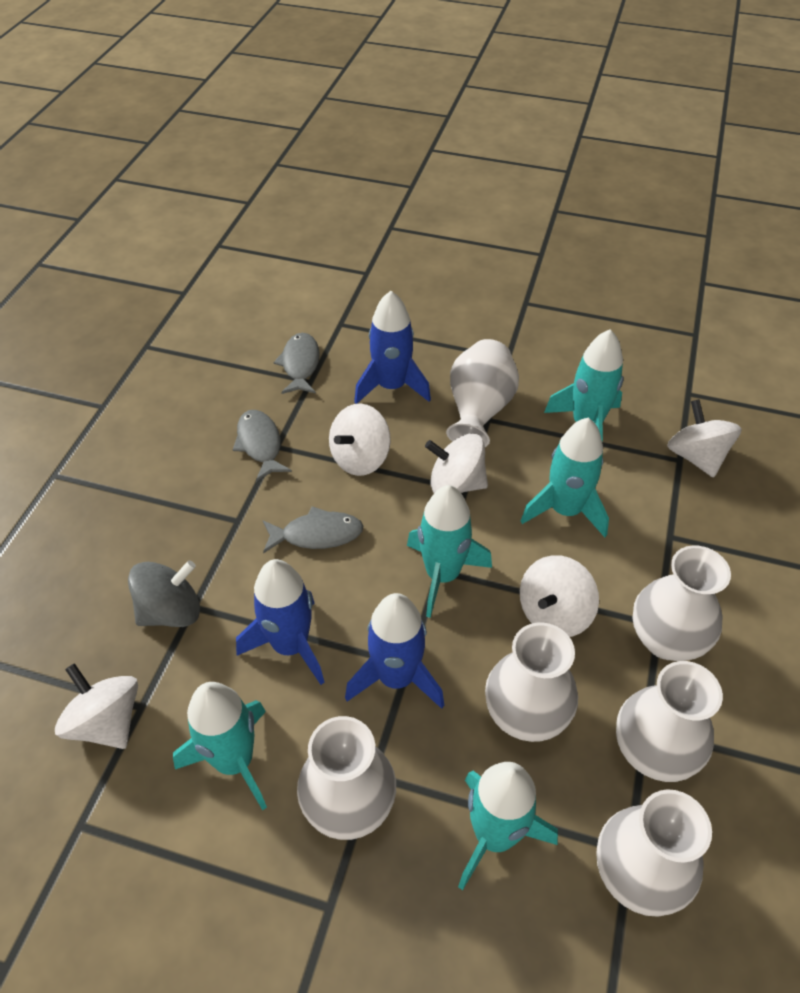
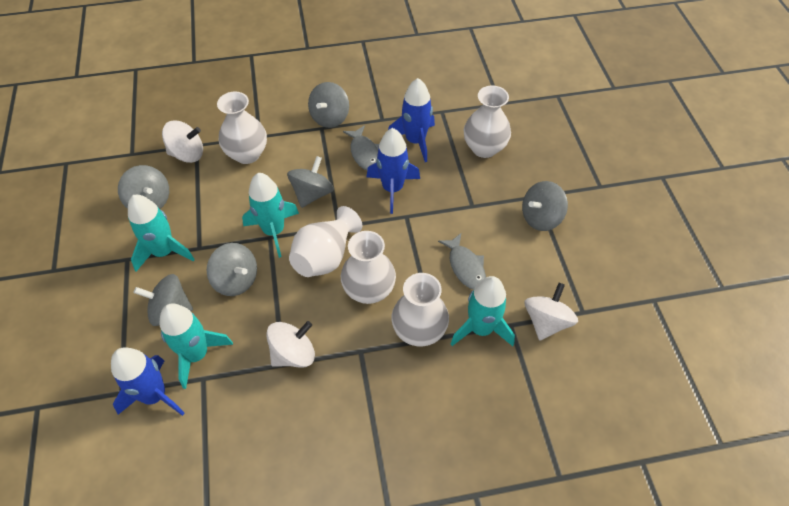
grey fish: [233,410,292,482] [263,506,364,553] [273,333,320,394] = 3 -> [343,125,379,170] [438,233,486,290] = 2
grey spinning top: [128,560,200,627] = 1 -> [118,165,169,209] [133,274,193,326] [207,243,257,296] [287,156,334,208] [308,82,349,128] [522,181,568,231] = 6
turquoise rocket: [173,682,267,810] [407,485,492,618] [458,762,558,890] [521,418,609,537] [544,329,624,441] = 5 -> [128,195,195,272] [160,303,233,389] [242,173,299,258] [451,276,515,346] = 4
white spinning top: [55,663,138,749] [329,403,391,476] [425,434,488,493] [520,555,599,637] [667,399,742,478] = 5 -> [162,121,203,163] [266,321,315,368] [525,283,578,340] = 3
white vase: [297,716,396,840] [446,339,519,447] [485,622,578,742] [596,789,712,917] [616,661,723,782] [633,545,731,661] = 6 -> [217,92,267,164] [289,206,362,277] [341,231,396,304] [391,273,449,346] [464,85,511,158] = 5

